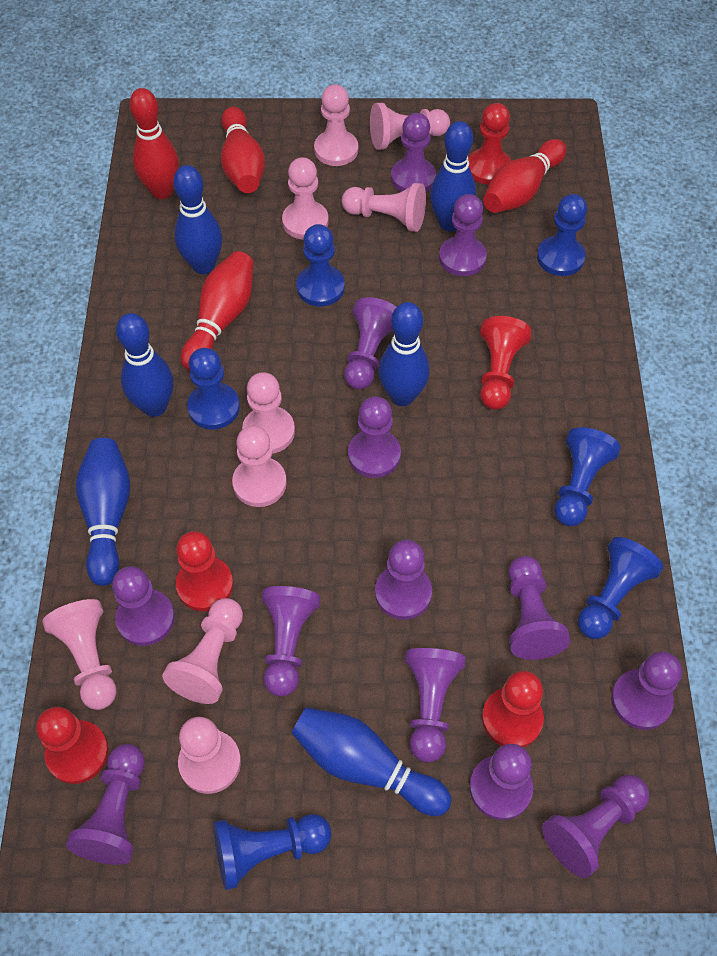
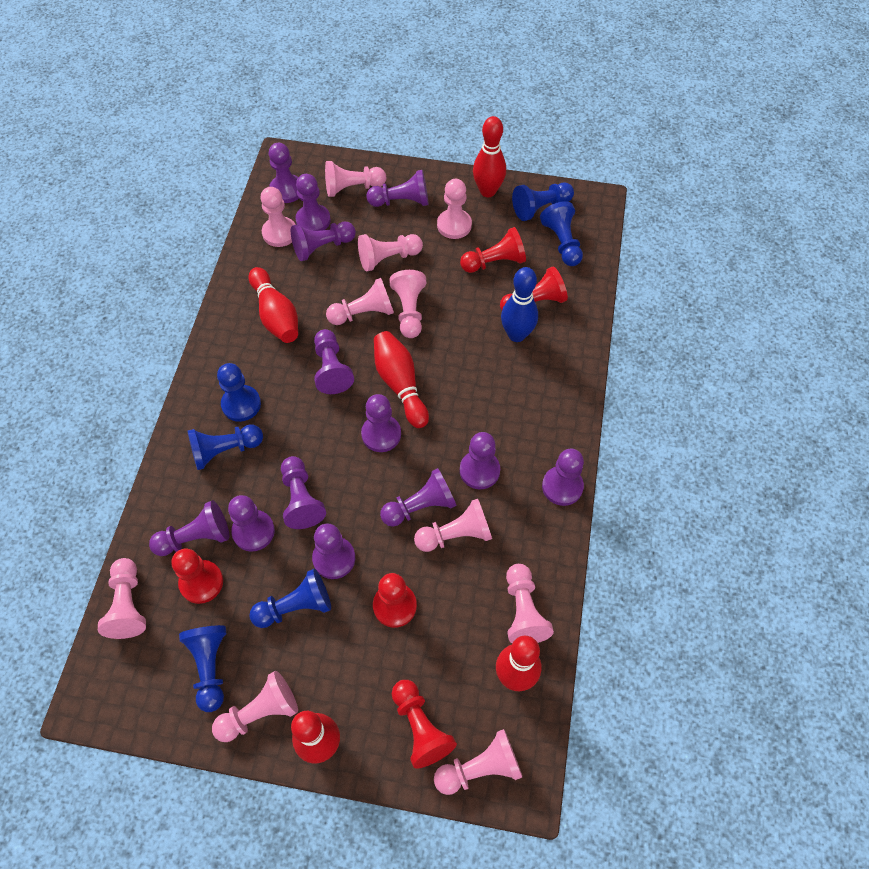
blue bowling pin: [76,438,131,586] [116,313,174,417] [173,165,222,274] [292,707,452,816] [378,302,430,406] [430,121,476,231] = 6 -> [501,267,538,342] = 1
pink pawn: [42,599,117,710] [162,598,243,704] [178,717,241,794] [232,426,287,507] [242,372,295,454] [282,157,329,239] [314,84,358,166] [341,183,426,232] [370,103,450,150] = 9 -> [98,558,146,639] [212,671,298,742] [260,187,296,247] [325,161,386,197] [326,278,394,325] [358,234,423,272] [389,270,426,338] [414,499,492,552] [434,729,522,795] [437,179,472,239] [506,564,554,643] = 11
red bowling pin: [129,88,179,199] [181,251,254,371] [221,107,265,193] [483,139,566,213] = 4 -> [249,267,298,343] [291,711,340,763] [374,331,429,428] [473,116,506,197] [496,636,541,691] = 5

